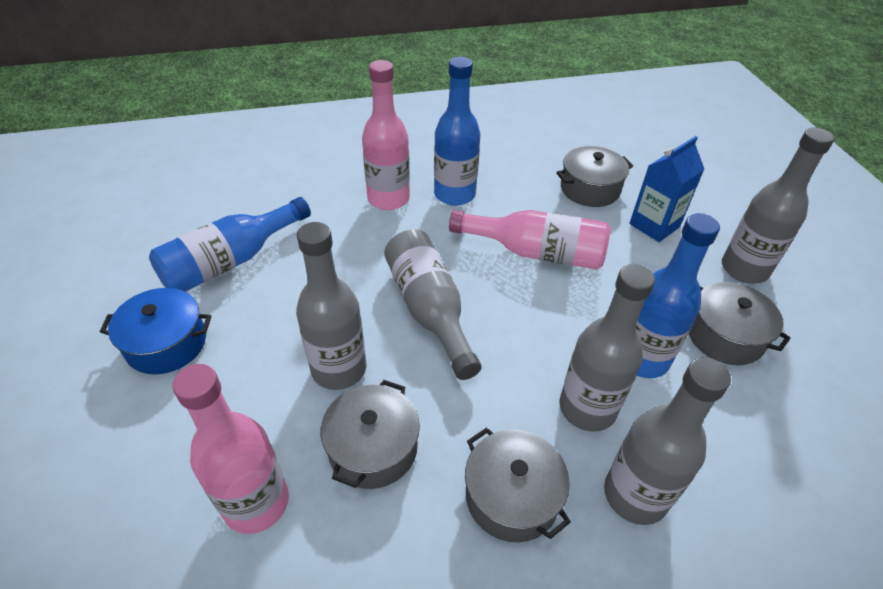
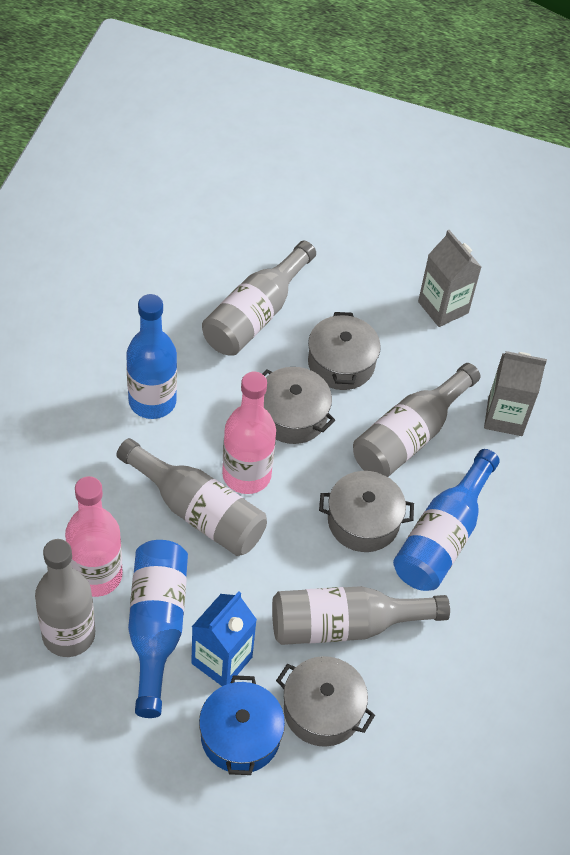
grey carton: none = 0 -> [418,230,481,327] [484,351,547,436] = 2
pink bottle: [172,364,289,534] [362,60,410,210] [449,210,611,270] = 3 -> [65,476,123,597] [222,371,276,494] = 2

